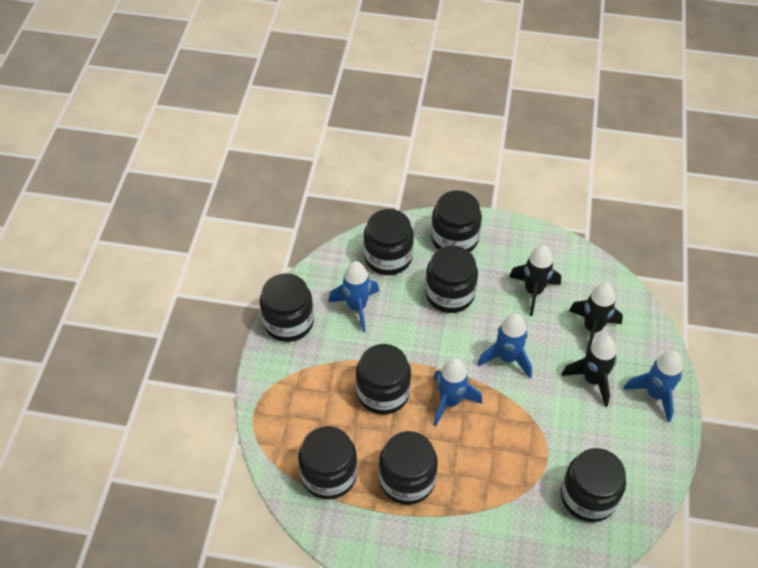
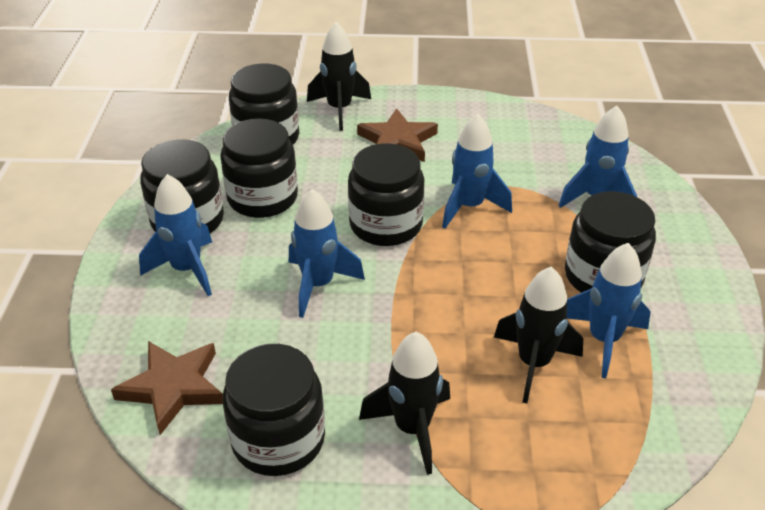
black jar: [260,273,314,342] [298,426,357,499] [356,344,411,415] [363,209,414,275] [379,431,438,505] [425,245,478,313] [431,190,482,252] [561,448,626,522] = 8 -> [140,139,224,233] [220,119,298,218] [223,344,325,476] [229,63,299,144] [348,143,424,246] [565,191,656,293] = 6
blue rocket: [328,261,379,332] [434,358,482,427] [478,313,532,378] [624,351,682,422] = 4 -> [139,174,212,296] [289,189,365,318] [442,114,512,229] [559,106,637,208] [567,243,651,378] = 5
brown star: none = 0 -> [111,341,223,435] [357,108,438,162] = 2

